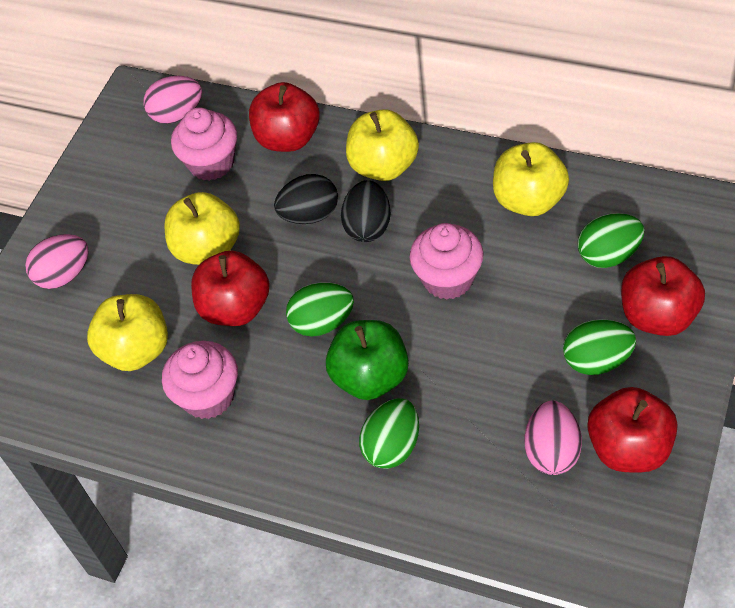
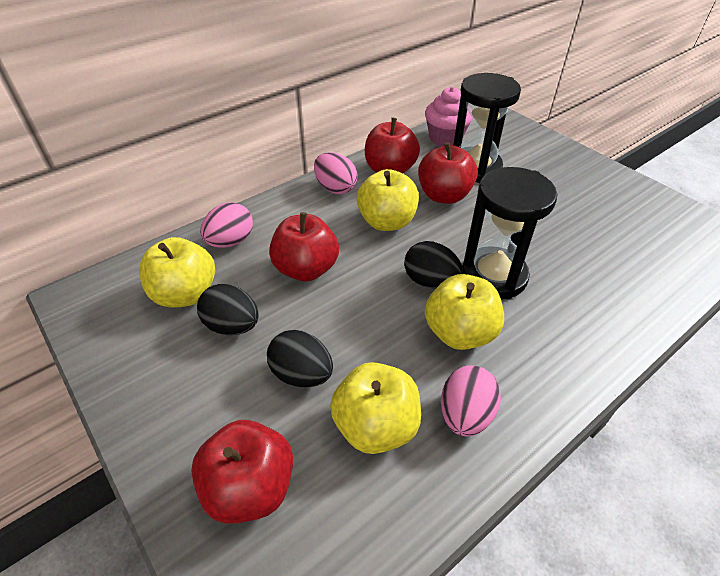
black egg: [274,174,338,224] [341,180,391,242] = 2 -> [197,284,259,335] [267,330,333,388] [404,241,463,288] = 3
black hourglass: none = 0 -> [453,73,521,183] [463,167,557,300] = 2
green apple: [326,320,409,400] = 1 -> none = 0
green egg: [286,282,354,336] [359,398,419,469] [563,319,636,375] [578,213,644,268] = 4 -> none = 0
pink cupcake: [162,341,238,419] [171,107,237,181] [409,223,484,300] = 3 -> [425,87,473,146] = 1

